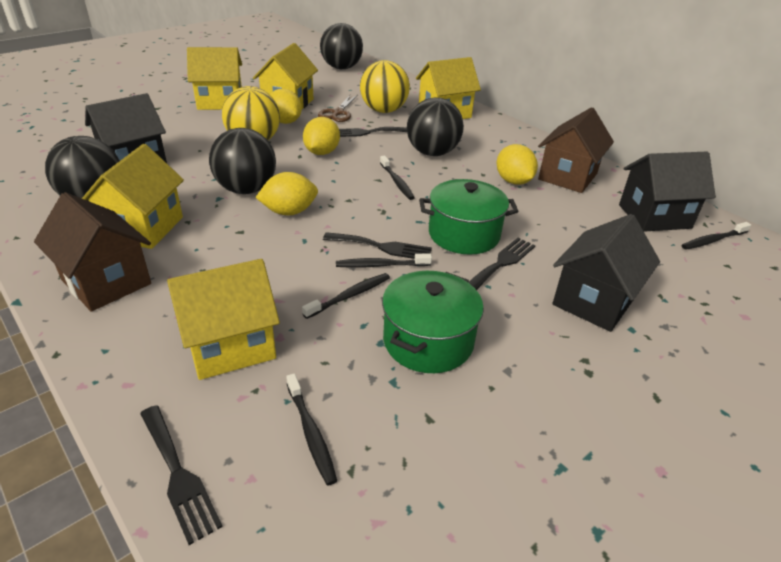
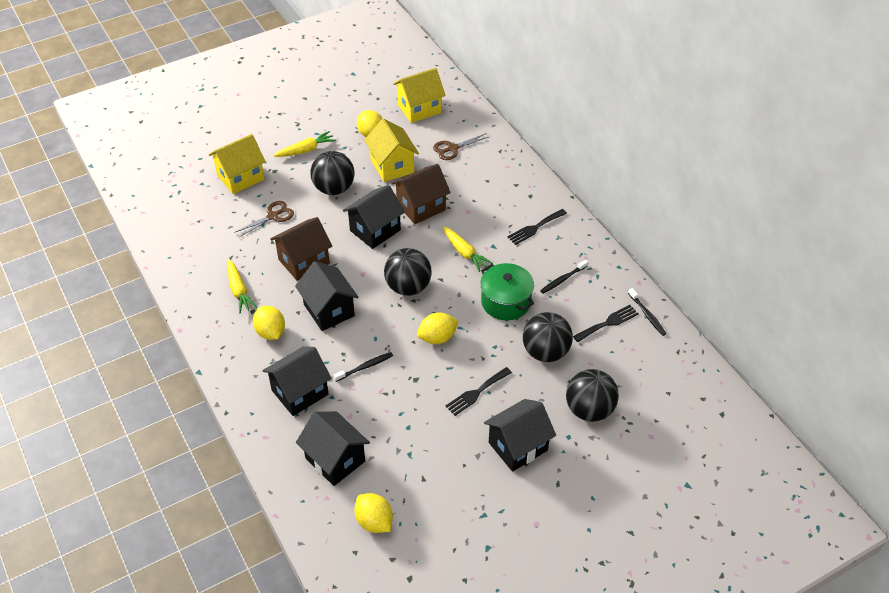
black fork: [140,405,223,545] [323,232,432,259] [339,127,407,137] [469,238,535,290] = 4 -> [445,367,512,416] [507,209,567,245] [573,305,639,342] = 3
black house: [85,93,167,163] [552,214,660,332] [619,152,716,232] = 3 -> [263,346,332,416] [295,261,359,331] [296,411,370,486] [343,185,405,249] [484,399,556,472] = 5
black toothbrush: [286,373,337,486] [302,273,390,319] [336,253,432,268] [380,156,415,200] [681,222,751,250] = 5 -> [334,352,393,382] [540,260,588,294] [628,288,666,336] = 3
brown scissors: [318,95,358,122] = 1 -> [234,201,294,238] [433,133,489,160] = 2
green pot: [382,271,484,373] [419,179,518,255] = 2 -> [480,263,534,320] = 1
yellow ball: [222,86,280,140] [360,60,410,113] = 2 -> none = 0
yellow carrot: none = 0 -> [228,260,257,314] [273,131,336,157] [443,226,493,272] = 3
yellow house: [82,144,184,249] [167,259,280,380] [187,47,242,110] [253,43,318,109] [416,57,481,119] = 5 -> [209,134,266,194] [364,119,419,182] [393,68,446,123] = 3

